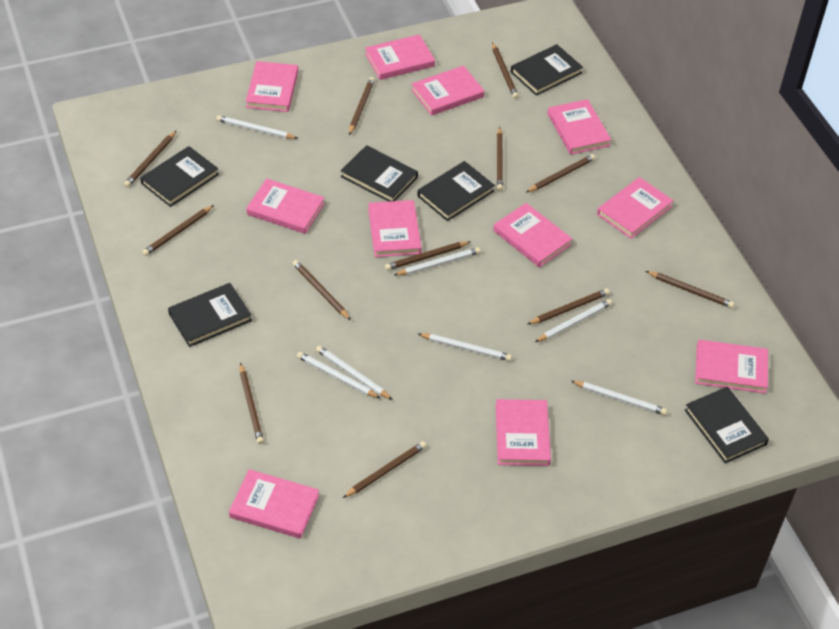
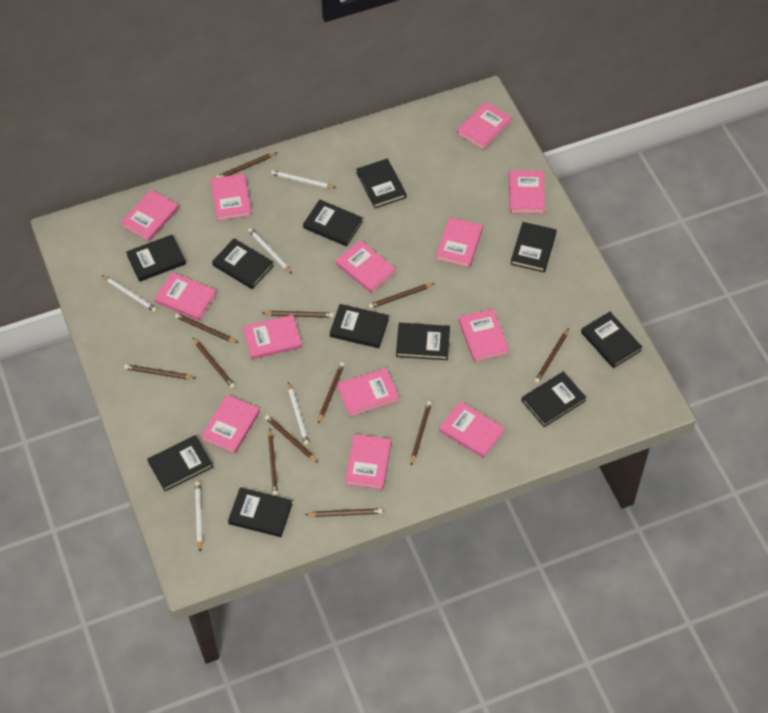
black book: [140,146,219,207] [168,283,252,347] [341,145,418,202] [417,161,495,221] [511,44,583,96] [685,387,769,463] = 6 -> [126,234,186,282] [147,435,213,491] [212,238,274,289] [228,487,293,537] [303,200,363,246] [330,304,389,348] [356,159,406,208] [396,323,450,360] [511,222,557,272] [522,372,586,427] [581,312,642,368] = 11
pink book: [229,469,319,539] [246,61,298,112] [246,178,325,234] [365,34,435,80] [368,200,422,257] [411,66,484,116] [493,203,572,267] [496,399,551,466] [548,99,611,155] [597,177,674,239] [695,340,768,393] = 11 -> [121,190,179,241] [154,272,217,321] [201,395,260,454] [211,174,252,221] [243,315,302,359] [336,240,396,293] [337,368,399,417] [345,434,391,490] [436,217,483,268] [439,401,504,458] [457,101,512,150] [459,309,509,362] [509,170,545,214] = 13
white pencil: [216,115,298,139] [297,352,381,399] [316,345,392,400] [394,247,481,276] [418,333,512,361] [535,299,612,342] [571,381,667,415] = 7 -> [102,275,157,312] [195,482,202,551] [248,228,292,274] [271,170,336,188] [288,382,309,445] = 5

